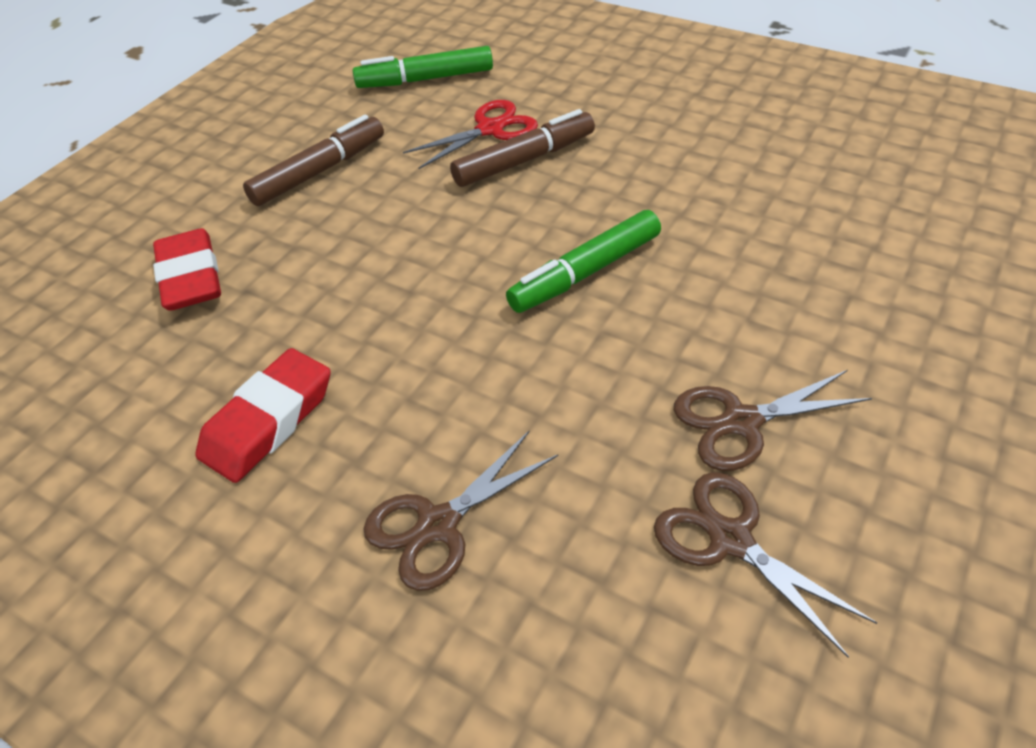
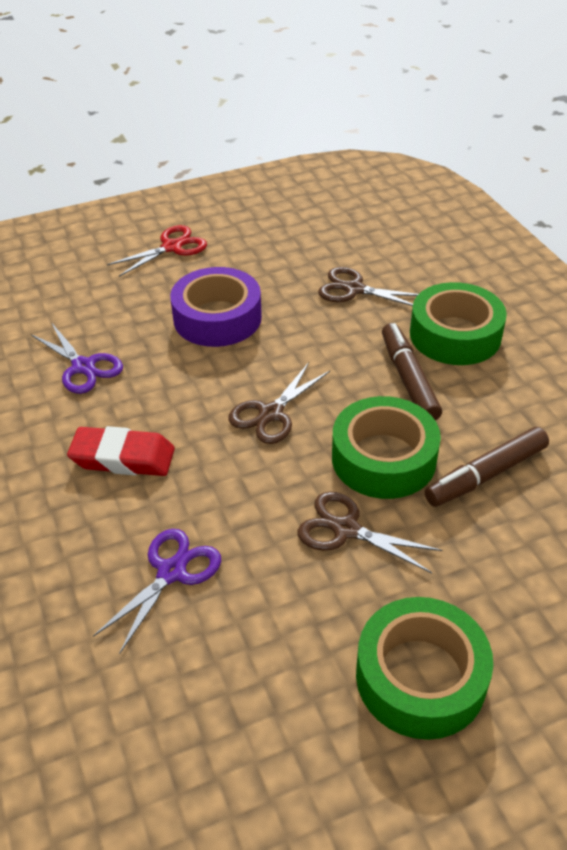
green marker: [353,46,493,88] [506,210,661,313] = 2 -> none = 0
green tape: none = 0 -> [332,396,441,499] [356,597,493,740] [410,282,507,365] = 3
purple scissors: none = 0 -> [31,322,123,394] [93,529,221,654] = 2
purple tape: none = 0 -> [170,267,262,347] = 1
red eraser: [153,228,221,311] [196,348,331,483] = 2 -> [67,426,175,476] = 1

